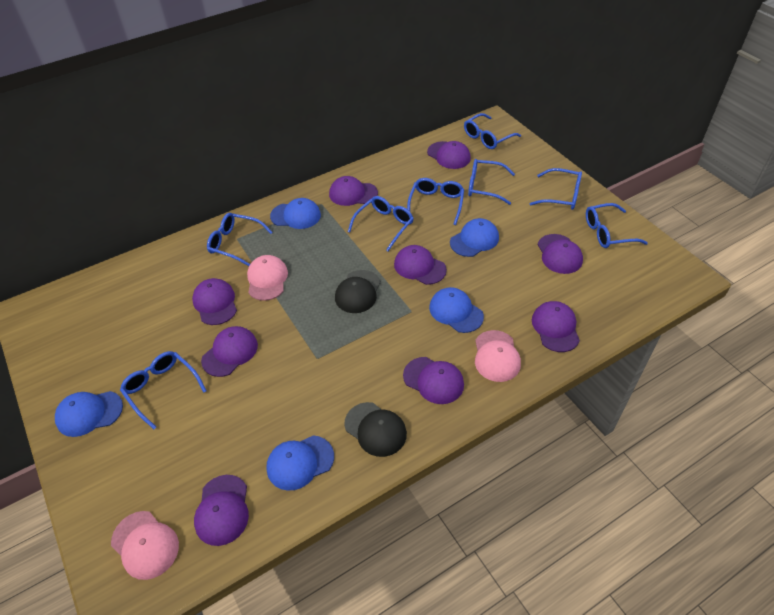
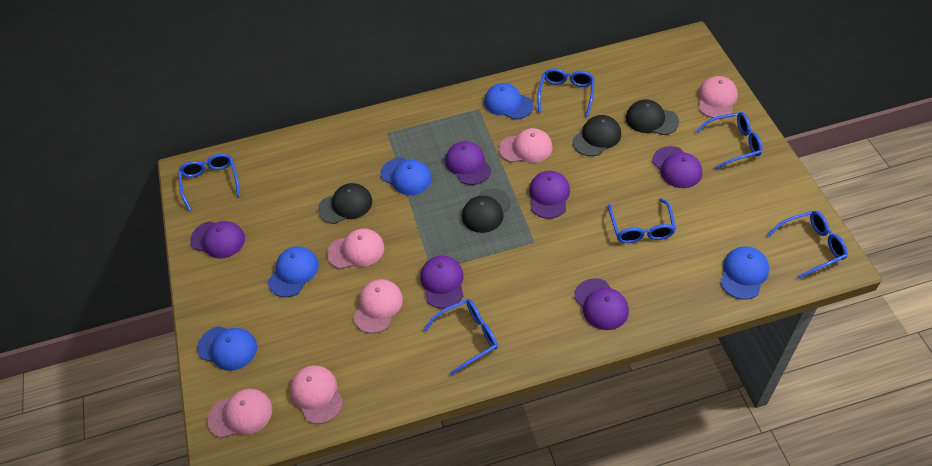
black cap: [335,270,381,313] [344,402,407,457] = 2 -> [318,183,372,224] [462,188,511,233] [573,115,621,156] [626,99,679,135] = 4
blue glasses: [120,351,206,429] [207,213,272,266] [348,196,414,251] [407,178,464,225] [464,113,521,149] [468,159,515,205] [530,168,582,210] [586,203,648,248] = 8 -> [178,154,240,211] [424,299,498,376] [537,68,595,117] [608,198,676,243] [695,112,762,169] [767,211,847,279] = 6
pink cap: [111,511,179,580] [247,255,288,301] [475,330,521,382] = 3 -> [207,389,272,438] [290,365,343,424] [327,228,384,269] [353,279,403,334] [499,128,552,163] [698,76,738,118] = 6
purple cap: [192,278,237,325] [194,475,249,546] [201,326,258,377] [329,176,378,206] [394,245,447,285] [403,357,464,404] [427,141,471,169] [532,301,580,352] [538,234,583,274] = 9 -> [190,221,245,259] [420,255,464,309] [445,141,491,185] [529,171,570,219] [574,278,629,330] [652,146,702,188] = 6

